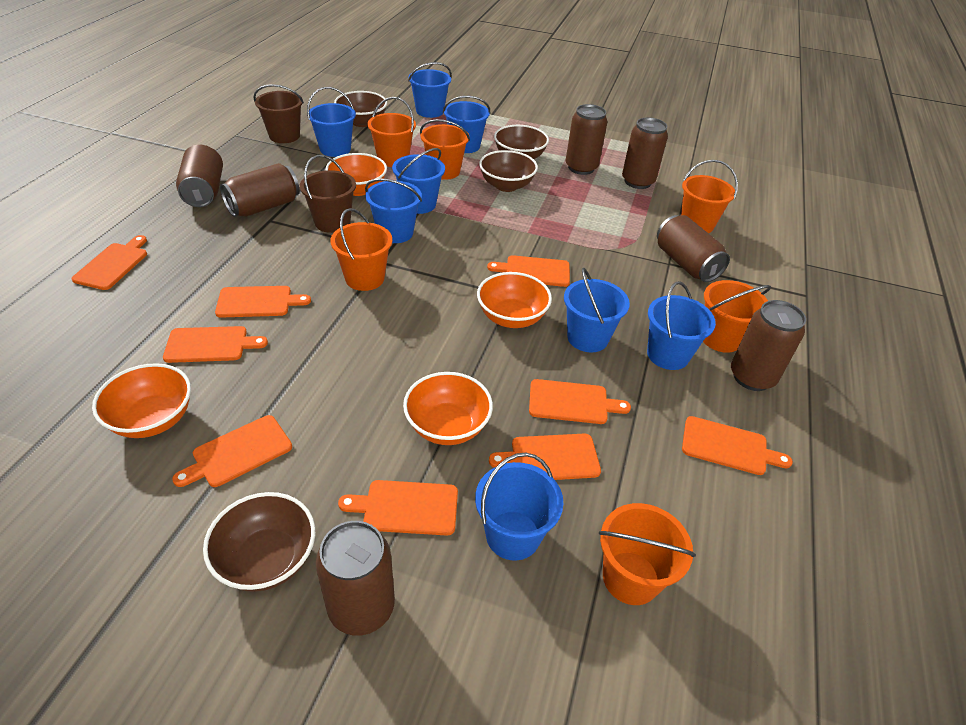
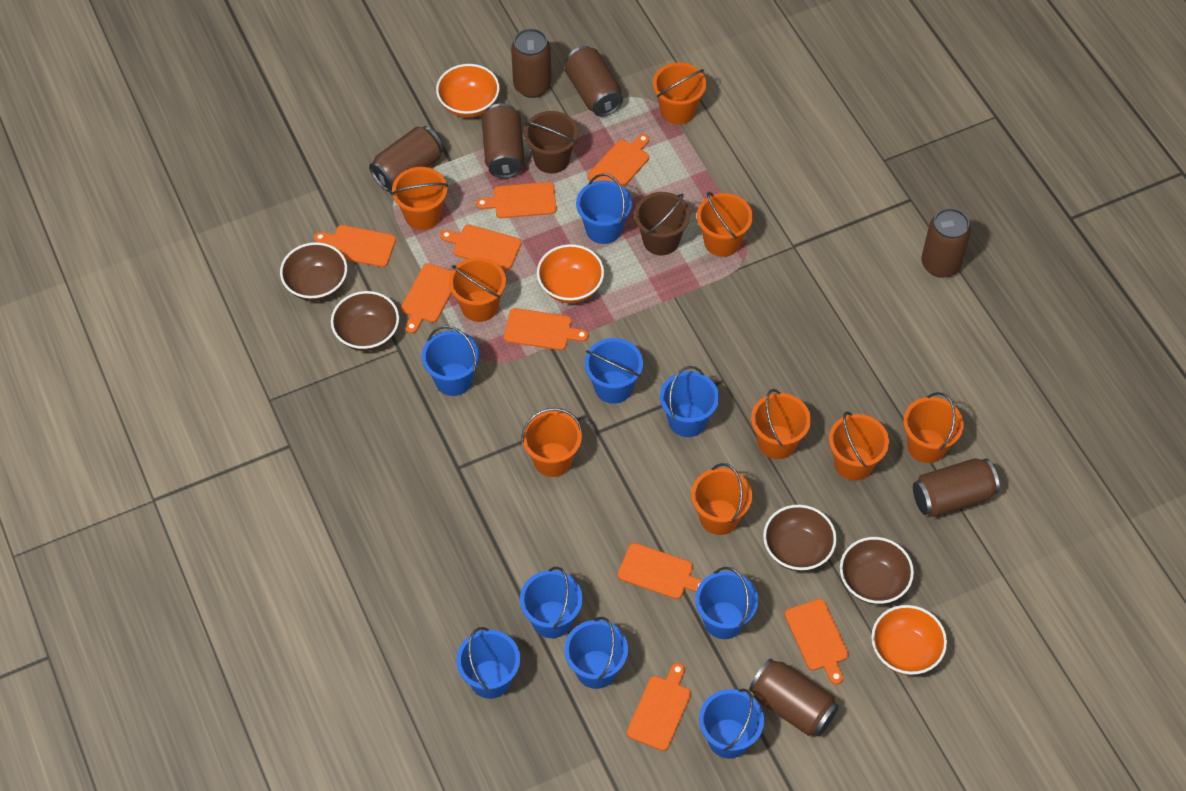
blue bucket: [307,87,356,157] [365,179,422,243] [392,148,445,214] [408,62,452,118] [443,96,490,153] [475,453,563,561] [564,268,630,353] [647,281,716,370] = 8 -> [422,326,480,396] [456,627,520,699] [520,567,583,638] [564,617,628,689] [576,174,632,244] [585,338,643,404] [660,366,719,437] [695,567,758,639] [699,689,764,759] = 9
orange bowl: [92,363,191,438] [326,153,387,196] [403,372,493,445] [477,272,552,328] = 4 -> [436,64,500,118] [537,244,604,303] [871,605,947,675] = 3
orange bucket: [330,208,392,291] [368,97,416,167] [420,119,470,180] [599,503,696,605] [681,160,738,233] [703,280,771,353] = 6 -> [391,167,448,230] [449,257,506,322] [521,408,582,477] [653,62,706,125] [691,463,752,535] [697,192,753,257] [751,389,811,459] [829,412,889,481] [903,392,964,463] = 9

